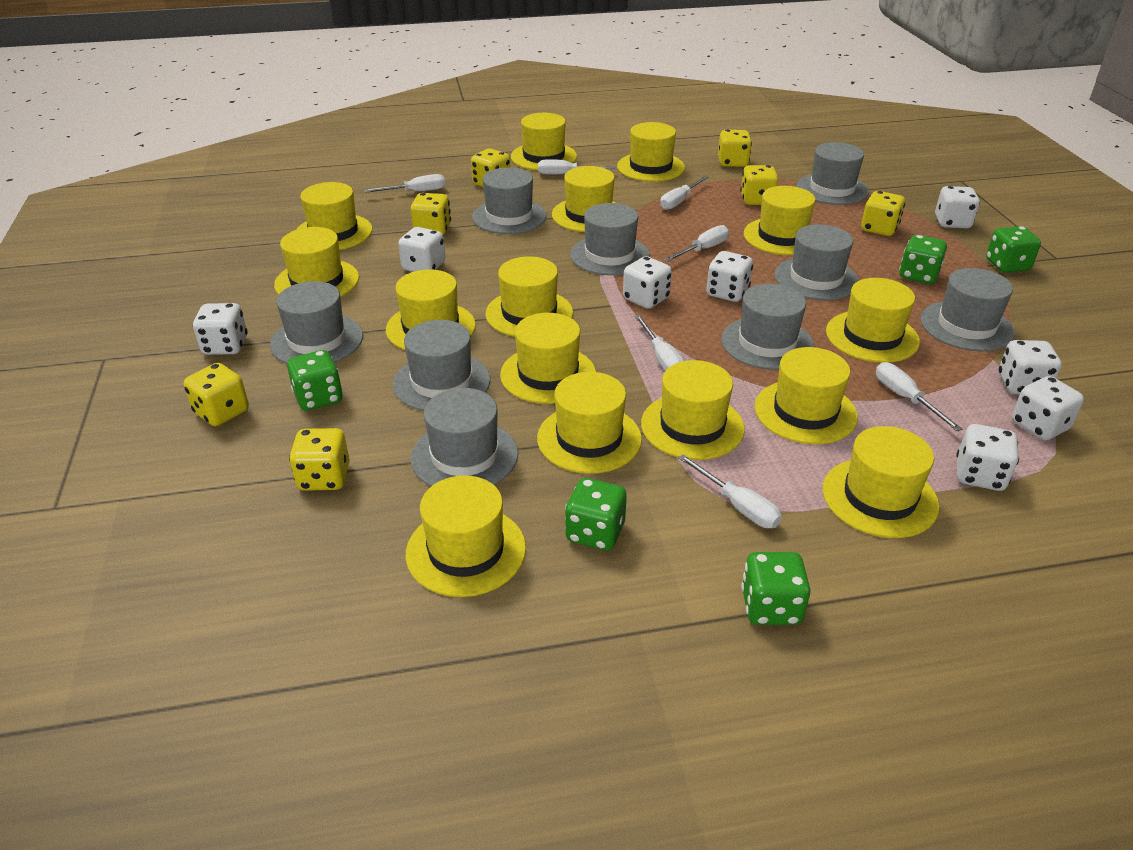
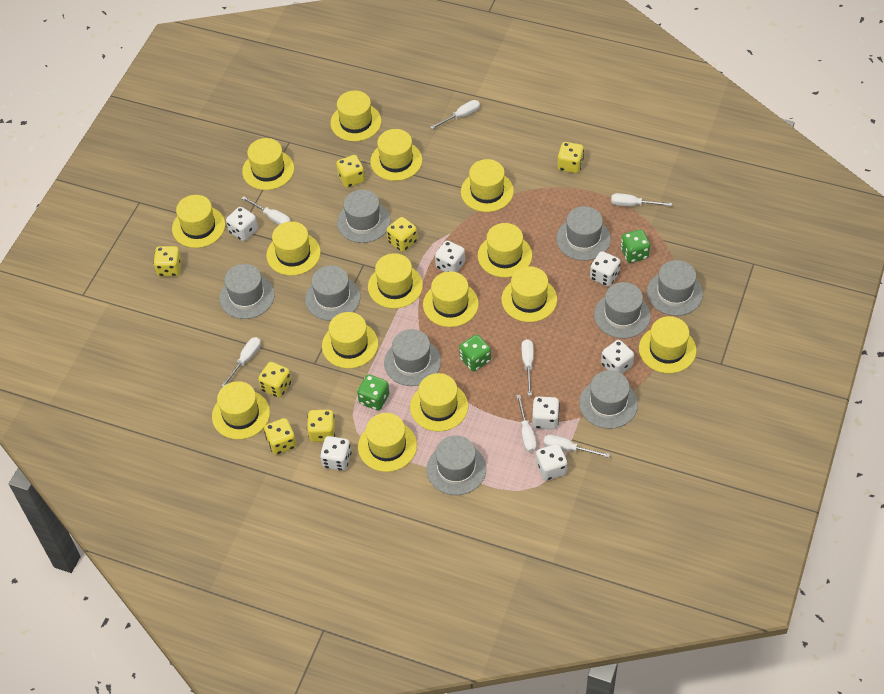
green dice: [287,350,343,411] [565,478,627,551] [741,552,811,625] [899,235,947,284] [986,226,1041,273] = 5 -> [357,374,389,410] [459,335,491,371] [621,229,650,263] = 3
white dice: [193,303,248,355] [398,227,445,272] [623,256,672,309] [706,251,753,302] [935,186,980,228] [956,424,1019,491] [999,340,1062,394] [1012,376,1084,440] = 8 -> [226,207,258,241] [320,436,351,471] [435,241,465,272] [532,396,560,429] [536,444,568,481] [590,251,621,287] [601,340,634,374] = 7

